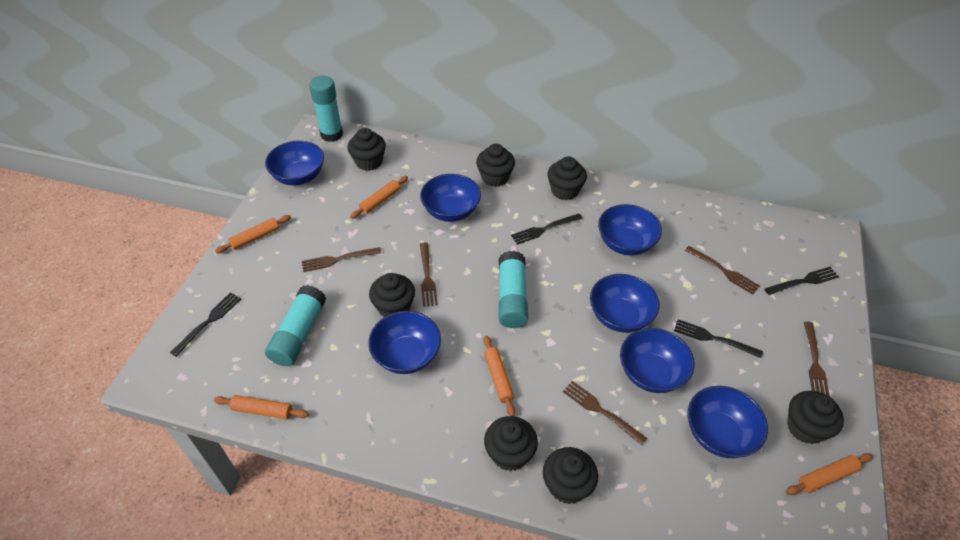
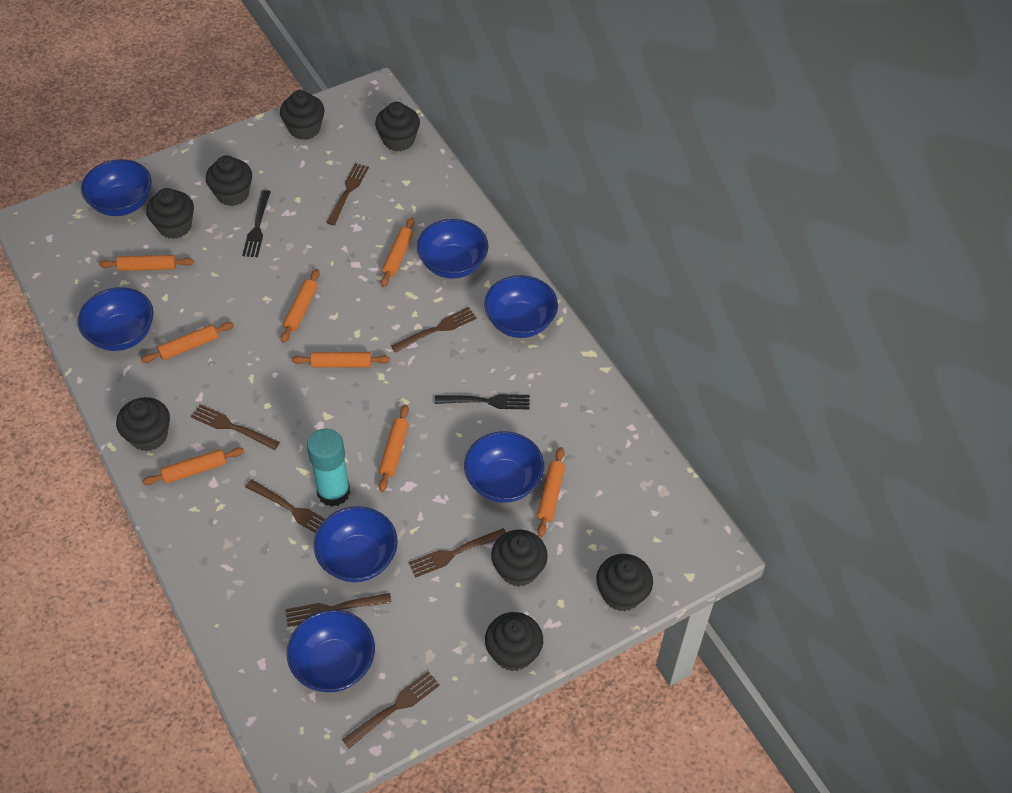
black cupcake: [348,128,386,171] [369,273,415,317] [476,144,515,187] [484,416,538,471] [543,447,598,504] [547,156,587,200] [787,391,844,444] = 7 -> [116,397,170,451] [146,188,194,239] [206,155,252,206] [280,90,324,140] [375,102,420,151] [485,612,543,671] [491,530,548,587] [596,554,653,611] = 8
black fork: [170,292,241,357] [511,214,582,245] [674,319,763,358] [764,267,839,295] = 4 -> [242,190,271,257] [435,394,530,409] = 2
brown fork: [302,247,381,272] [420,243,438,307] [563,381,647,445] [685,246,760,295] [804,322,830,396] = 5 -> [191,404,280,450] [245,479,325,533] [285,593,392,627] [326,163,369,225] [342,671,440,749] [391,307,477,353] [409,528,506,578] = 7
orange rolling pin: [214,395,309,419] [215,215,291,253] [350,176,408,219] [483,336,515,416] [786,453,873,495] = 5 -> [99,255,194,271] [141,322,234,363] [142,448,244,485] [281,269,320,343] [292,352,390,368] [379,405,409,492] [380,218,415,287] [537,447,565,537] = 8
turquoise glue stick: [265,285,326,366] [309,76,343,142] [498,251,528,328] = 3 -> [307,429,350,507] = 1

